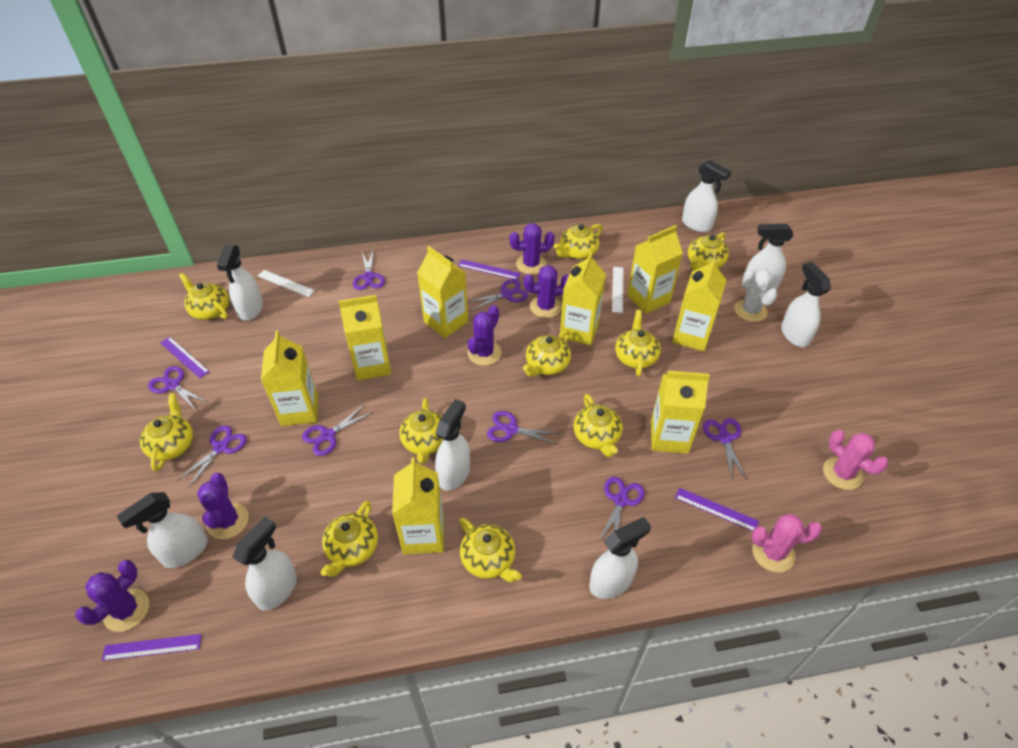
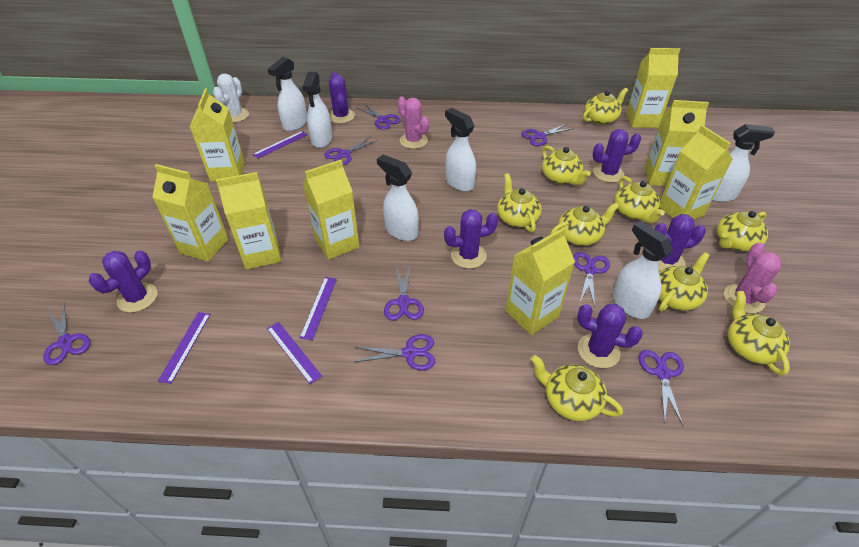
purple cactus: [75,560,149,632] [197,473,249,539] [467,305,502,366] [510,223,555,275] [523,265,569,318] = 5 -> [89,251,158,313] [329,72,355,124] [444,209,498,269] [577,304,643,368] [593,129,641,183] [655,214,706,271] = 6
white ruler: [258,270,315,297] [612,267,623,313] = 2 -> none = 0
white spray bottle: [117,492,208,568] [217,245,263,321] [232,517,297,611] [435,399,470,491] [589,517,651,599] [682,160,731,232] [742,224,794,290] [781,262,831,347] = 8 -> [268,57,307,131] [303,72,332,148] [377,155,419,241] [445,108,476,192] [613,221,673,319] [712,124,775,202] = 6
yellow teapot: [140,393,193,471] [179,273,229,320] [321,500,378,577] [399,398,443,464] [459,518,522,582] [523,330,571,377] [554,224,602,259] [574,394,623,457] [615,310,661,377] [688,232,729,270] = 10 -> [497,173,542,232] [531,355,623,421] [542,146,591,185] [550,203,619,246] [583,88,628,125] [615,176,665,223] [659,252,710,311] [717,211,768,252] [728,291,790,376] = 9

